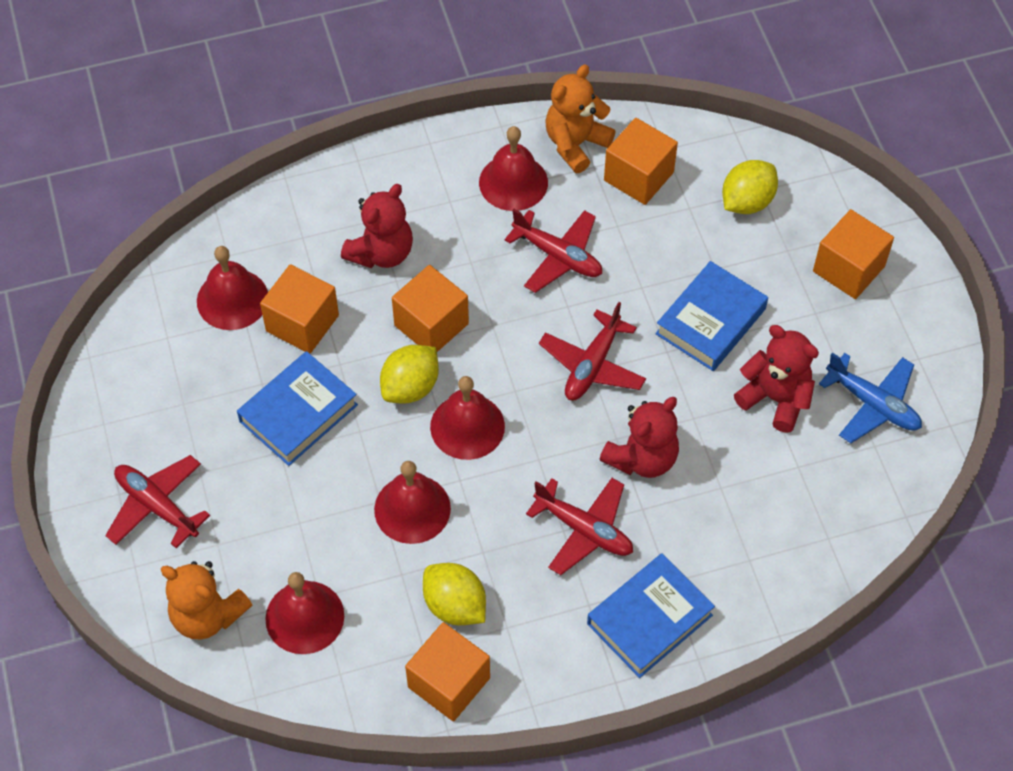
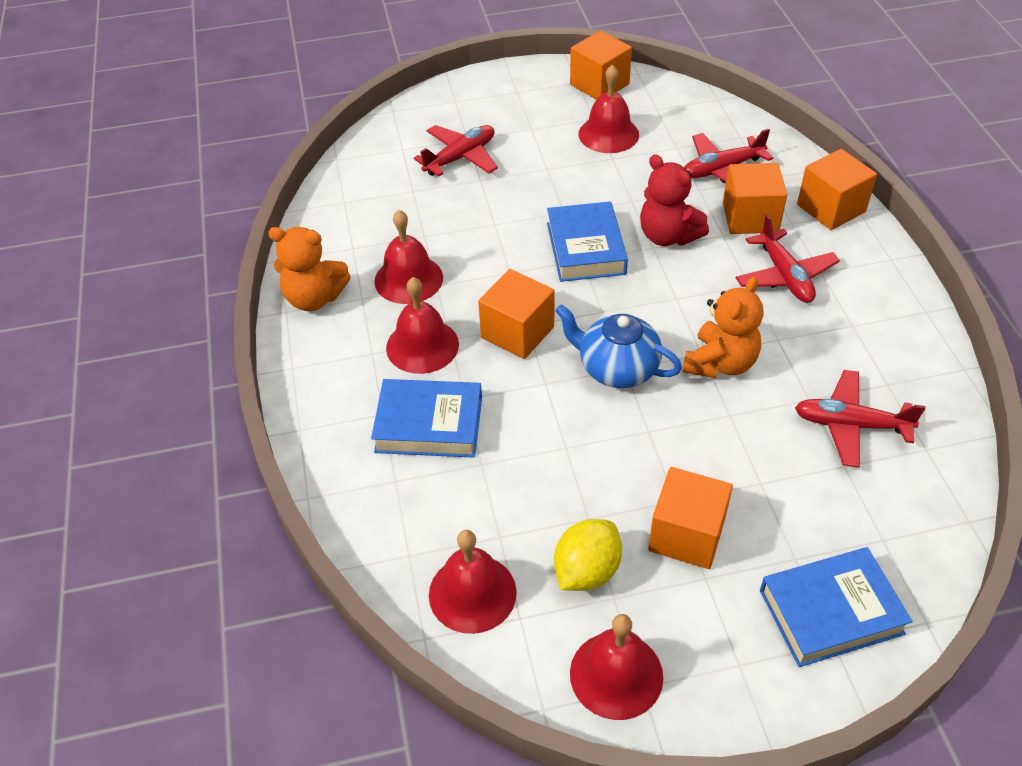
blue plane: [819,353,922,443] = 1 -> none = 0
blue teapot: none = 0 -> [555,304,682,388] = 1
red teddy bear: [341,184,413,268] [599,397,679,478] [734,325,819,433] = 3 -> [640,155,709,246] = 1
yellow lemon: [380,345,439,404] [423,563,486,625] [722,160,778,214] = 3 -> [554,519,622,591] = 1

